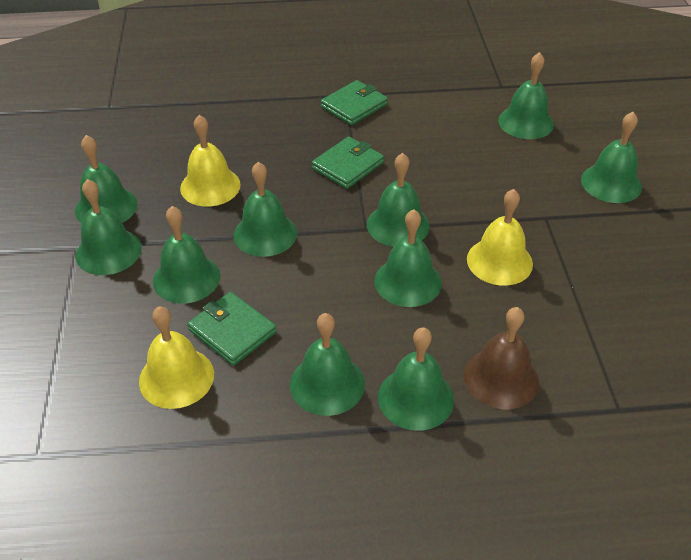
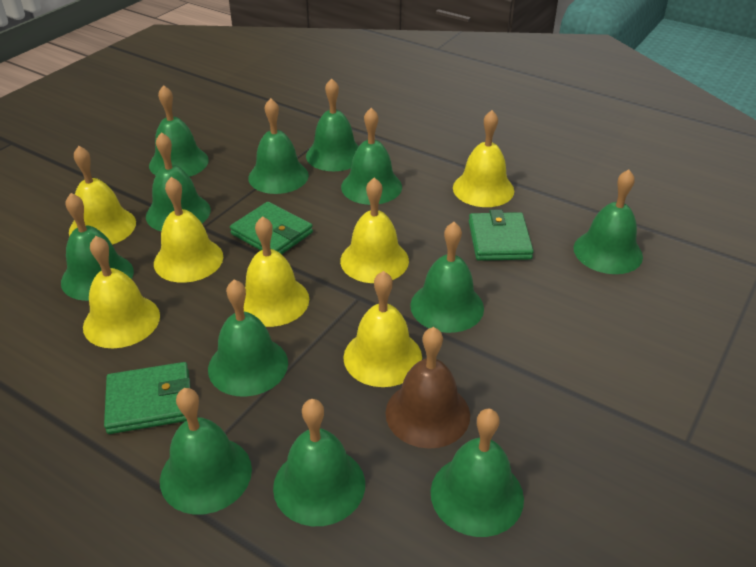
green bell: [75,135,138,223] [76,179,142,275] [153,206,220,304] [234,162,297,257] [290,313,365,416] [367,153,430,247] [374,209,442,307] [378,327,454,431] [498,52,554,139] [581,112,642,203] = 10 -> [61,193,134,301] [146,132,211,231] [149,85,209,177] [160,388,252,515] [208,279,288,397] [248,98,309,194] [273,399,365,526] [306,78,359,171] [341,108,402,205] [410,222,484,333] [431,409,524,537] [574,169,643,274] = 12
yellow bell: [139,306,214,409] [180,115,241,206] [467,189,533,286] = 3 -> [69,146,136,245] [83,236,160,348] [154,177,223,283] [244,216,309,327] [340,177,409,283] [343,271,422,387] [453,110,514,207] = 7

